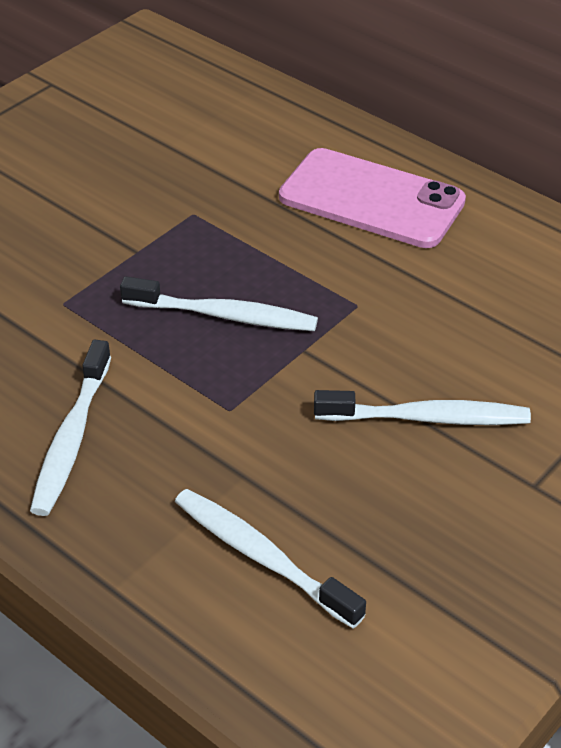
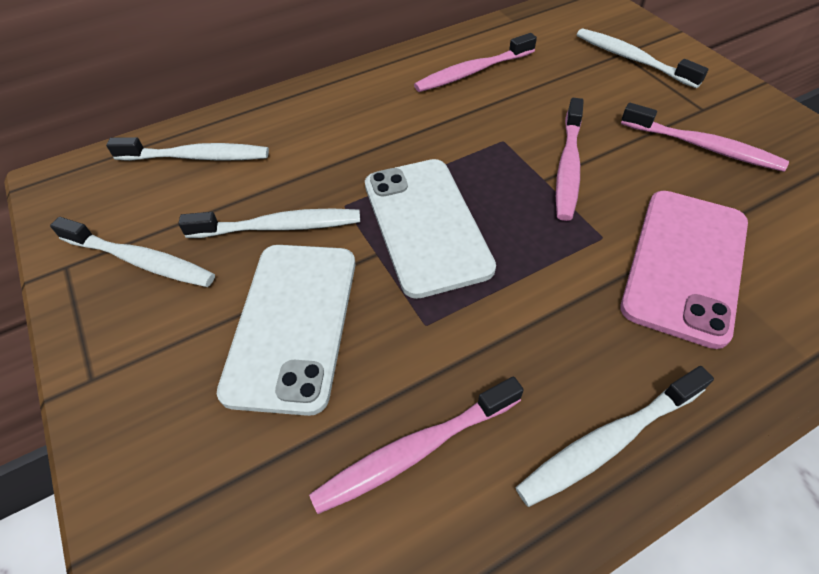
pink toothbrush: none = 0 -> [309,376,524,514] [414,33,537,92] [556,98,584,221] [621,103,789,172] = 4
white phone: none = 0 -> [217,245,355,416] [365,159,496,299] = 2
white toothbrush: [30,340,111,516] [120,276,318,331] [175,489,366,629] [314,390,531,425] = 4 -> [50,217,215,287] [106,137,269,161] [178,208,360,238] [515,366,714,507] [577,28,708,88] = 5

